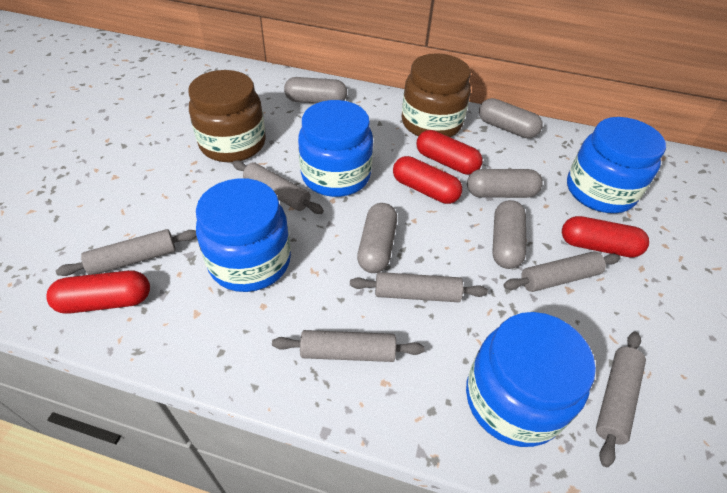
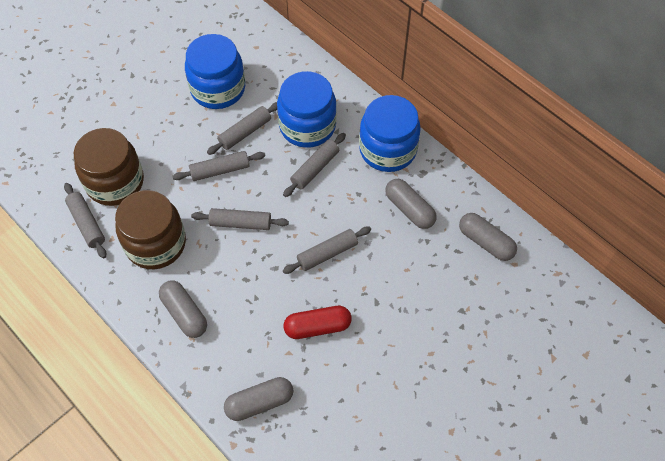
blue jar: [196,178,291,292] [298,100,373,197] [466,312,596,447] [567,117,666,213] = 4 -> [185,34,245,109] [277,71,337,148] [359,95,421,172] = 3
grey capsule: [284,77,347,103] [357,203,397,273] [467,169,543,198] [479,98,543,138] [492,200,526,269] = 5 -> [159,280,207,338] [224,377,293,421] [385,179,436,229] [459,213,517,261] = 4
red capsule: [46,270,150,314] [393,156,462,204] [416,130,482,175] [562,216,649,258] = 4 -> [284,306,352,339] = 1

